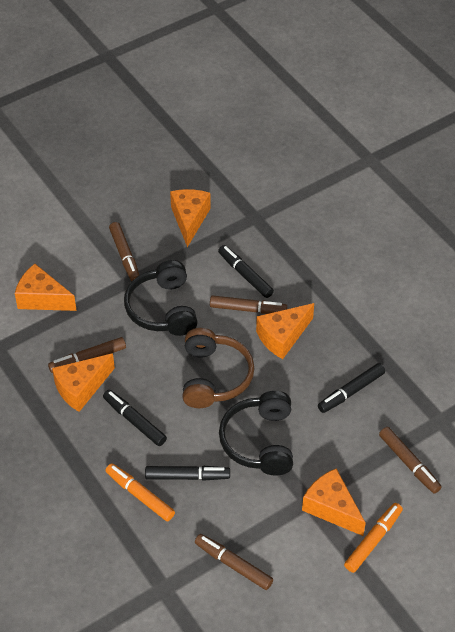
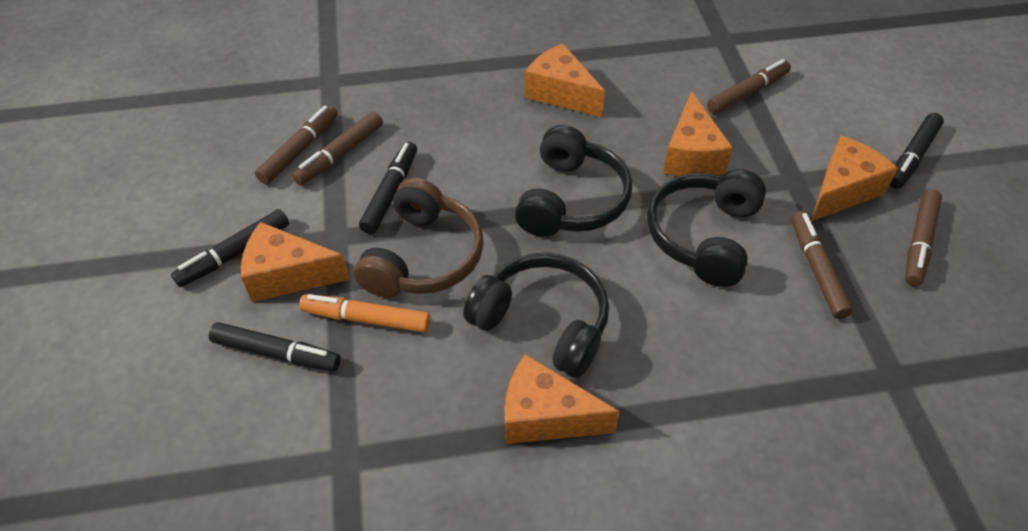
black headphones: [124,260,198,336] [219,391,293,476] = 2 -> [463,253,609,378] [515,125,632,237] [647,169,766,287] = 3
orange marker: [105,463,175,521] [344,503,403,573] = 2 -> [299,294,431,333] = 1

